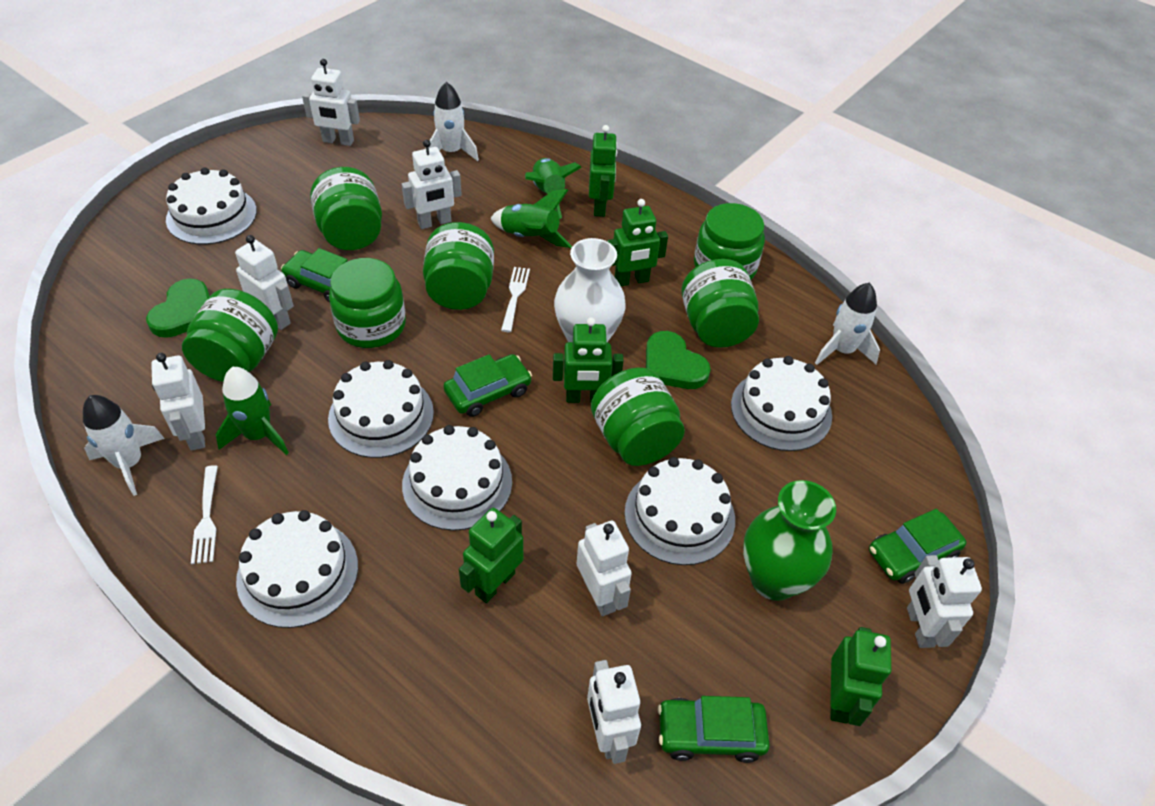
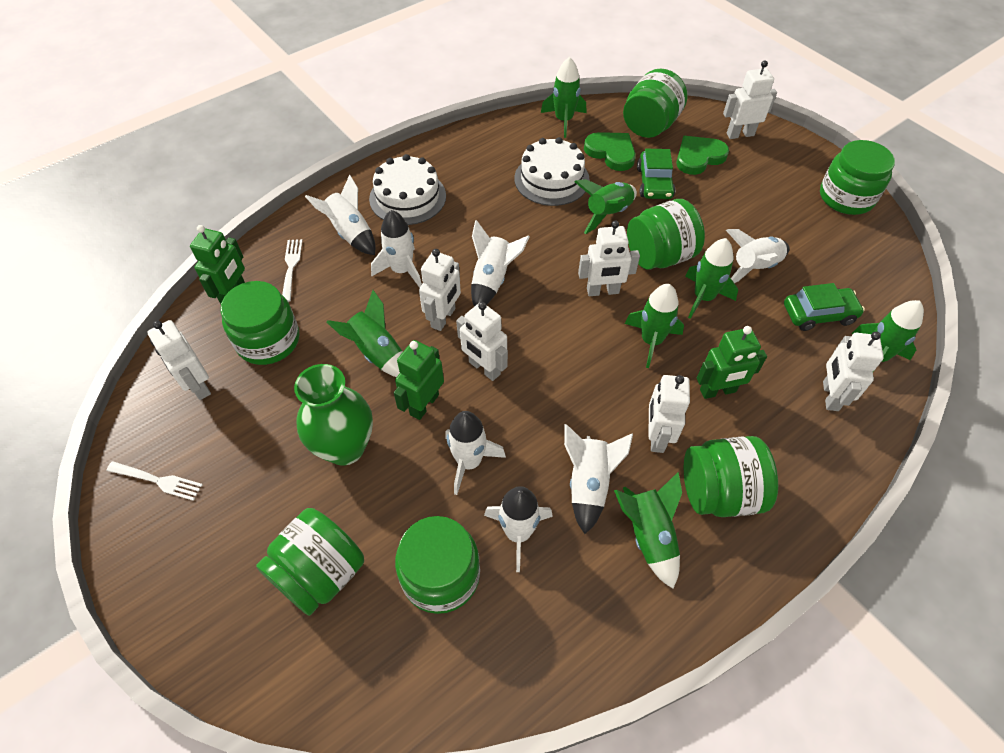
green car: [281,248,348,303] [443,354,532,417] [658,696,770,763] [869,509,966,584] = 4 -> [637,149,676,199] [784,283,865,331] = 2
green robot: [459,508,523,603] [553,317,623,403] [589,125,617,217] [607,199,668,286] [831,627,891,726] = 5 -> [190,225,245,304] [394,340,444,420] [697,326,767,399] = 3
green rocket: [216,367,289,455] [490,189,572,248] [525,158,582,219] = 3 -> [327,290,403,377] [541,57,586,138] [575,179,637,234] [614,472,682,589] [625,284,684,368] [685,238,738,319] [852,300,924,372] = 7
white cake: [166,167,257,245] [236,510,358,628] [328,360,434,458] [402,425,512,531] [625,457,735,565] [731,356,832,451] = 6 -> [369,154,446,225] [514,137,590,206] = 2
white rocket: [83,395,165,496] [429,82,479,161] [815,283,880,365] = 3 -> [305,175,376,255] [371,210,422,288] [445,411,506,495] [471,220,530,307] [484,486,553,572] [564,424,633,534] [726,229,790,283] = 7
white vase: [554,238,626,342] = 1 -> none = 0

